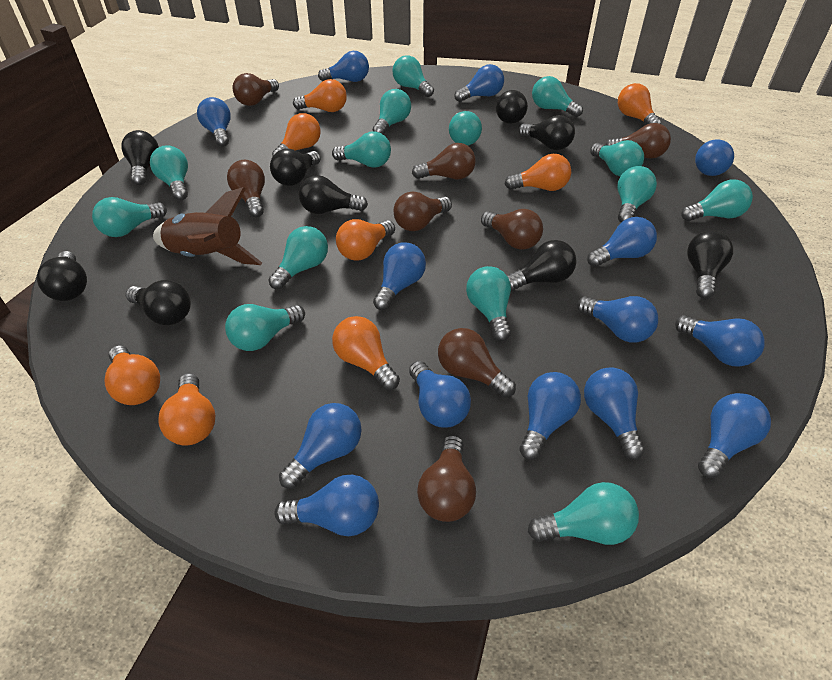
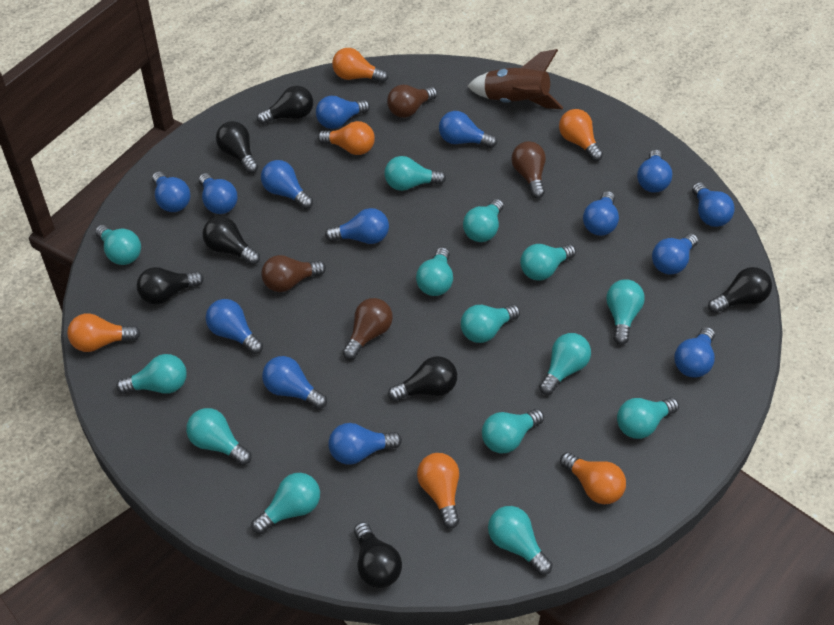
black light bulb: [37,251,87,301] [121,130,159,185] [126,280,191,325] [270,149,321,186] [299,175,368,214] [496,90,528,124] [507,240,577,291] [518,115,575,150] [687,230,733,299] = 9 -> [137,267,204,305] [203,216,260,265] [216,121,259,173] [257,86,313,124] [354,522,402,588] [388,356,457,401] [708,267,772,313] = 7
brown light bulb: [227,160,265,217] [233,73,279,106] [394,191,452,231] [412,143,476,179] [417,435,476,522] [438,328,516,398] [481,209,543,250] [605,123,671,159] = 8 -> [261,255,326,292] [342,298,393,360] [387,85,437,118] [512,141,546,198] = 4
orange light bulb: [105,345,160,405] [158,373,215,445] [272,113,321,155] [293,79,347,112] [332,316,400,390] [336,219,395,261] [505,154,571,191] [618,83,661,125] = 8 -> [67,313,141,352] [318,121,375,155] [332,48,388,83] [417,453,459,529] [559,109,603,161] [560,452,626,504] = 6

